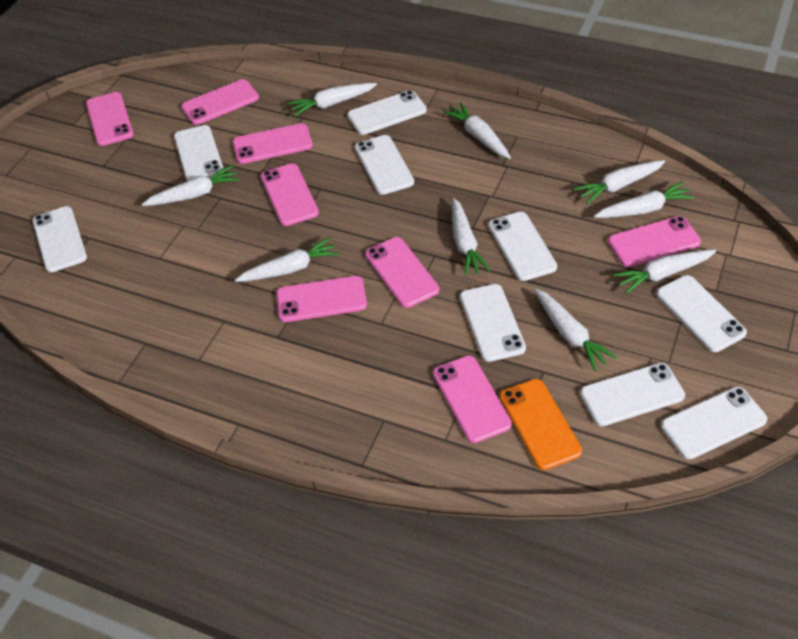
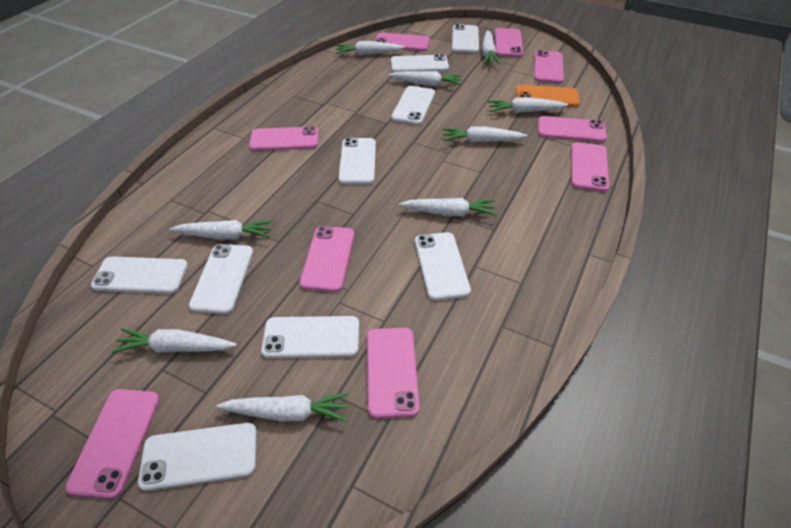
pink phone: [86,92,134,146] [181,79,259,125] [233,123,313,164] [261,163,319,226] [276,276,367,322] [365,237,439,308] [433,355,512,443] [608,216,701,267] = 8 -> [65,389,160,499] [249,126,319,151] [300,226,354,292] [367,328,420,419] [375,32,430,51] [495,28,523,57] [534,50,564,83] [538,116,607,142] [571,142,609,192] = 9

